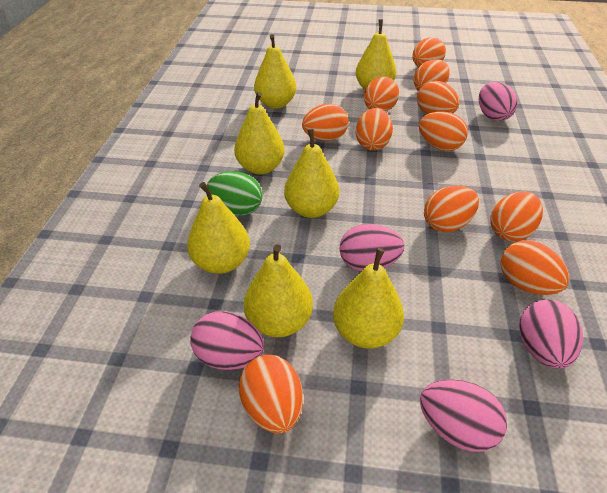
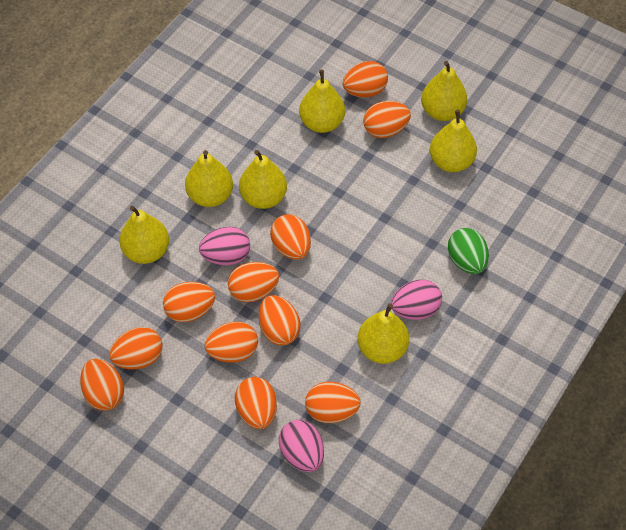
pink egg: [190,311,264,370] [339,224,404,271] [420,379,507,452] [479,82,518,121] [519,300,583,369] = 5 -> [199,227,250,265] [279,420,324,472] [391,280,442,320] = 3

